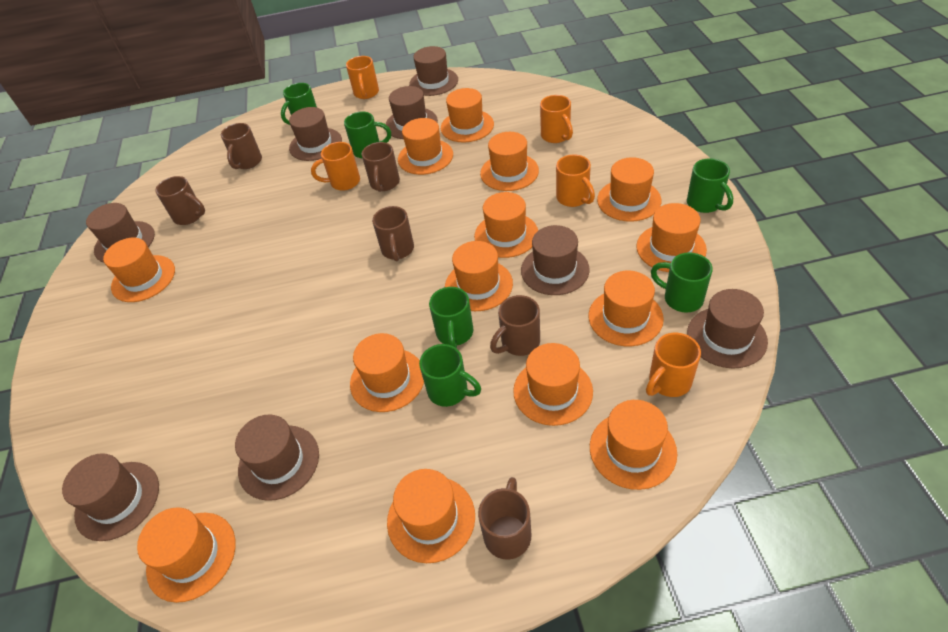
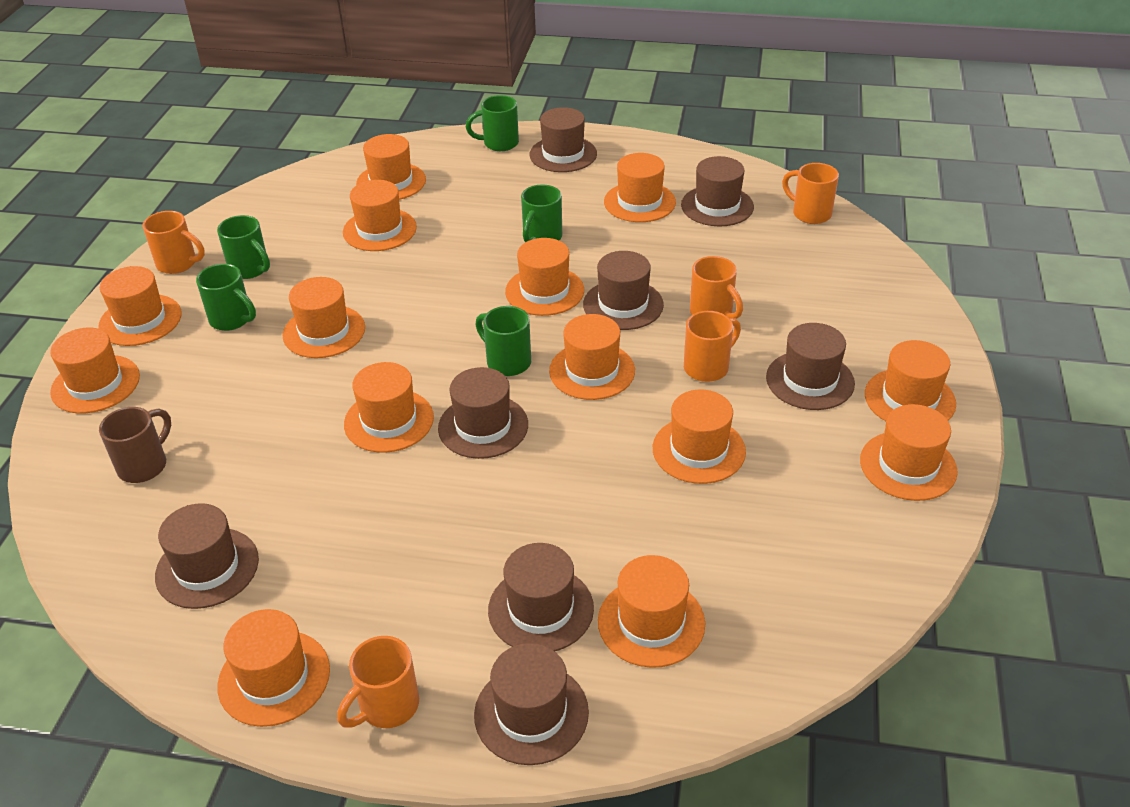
brown mug: [155,176,205,225] [221,123,262,169] [362,142,400,192] [372,206,414,261] [478,477,531,560] [490,295,540,356] = 6 -> [99,407,171,483] = 1
green mug: [281,83,317,125] [344,111,391,159] [419,344,481,407] [429,287,473,348] [651,252,712,312] [687,158,733,213] = 6 -> [196,264,256,331] [217,215,270,279] [466,95,519,151] [475,306,531,376] [521,184,562,242] = 5

